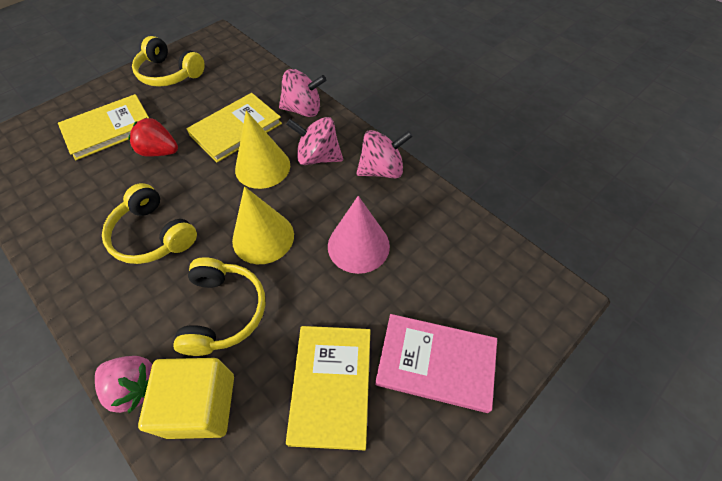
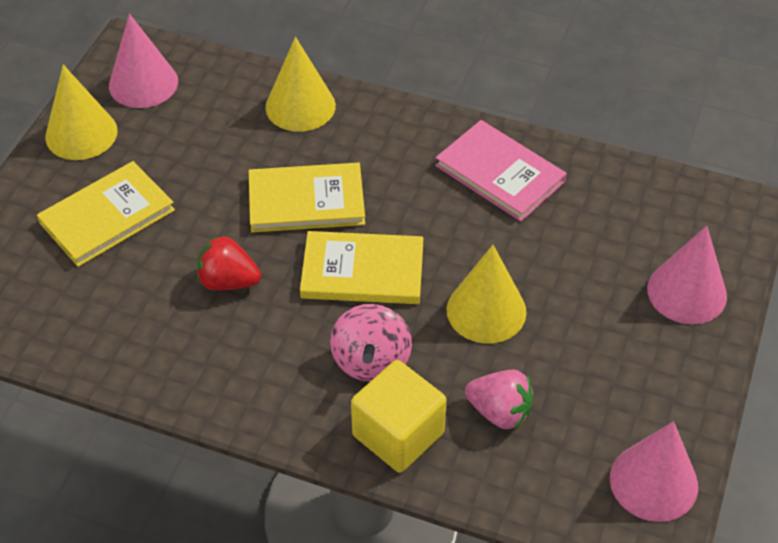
pink cone: [328,196,390,274] = 1 -> [109,14,178,108] [610,421,698,522] [647,226,727,324] = 3
pink spinning top: [279,69,326,117] [286,117,343,165] [356,130,413,178] = 3 -> [330,304,412,382] = 1
yellow cone: [232,186,294,264] [235,111,290,189] = 2 -> [45,65,118,160] [265,37,336,132] [447,245,527,344] = 3
yellow headphones: [102,183,197,264] [132,36,205,87] [173,257,266,356] = 3 -> none = 0

